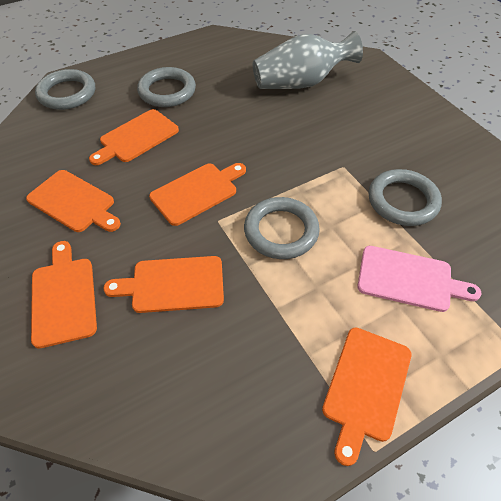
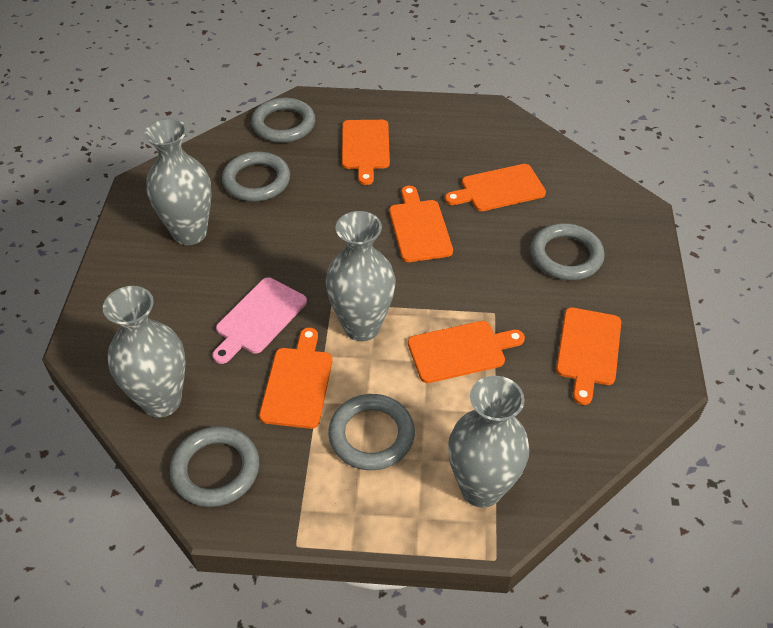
grey ring: [35,69,95,110] [137,67,196,107] [244,197,320,259] [368,169,442,226] = 4 -> [170,426,259,507] [222,152,290,202] [251,98,315,143] [328,394,415,470] [530,223,605,280] = 5
grey vase: [253,31,363,89] = 1 -> [103,286,186,418] [144,118,212,245] [325,211,395,341] [448,376,530,508] = 4

